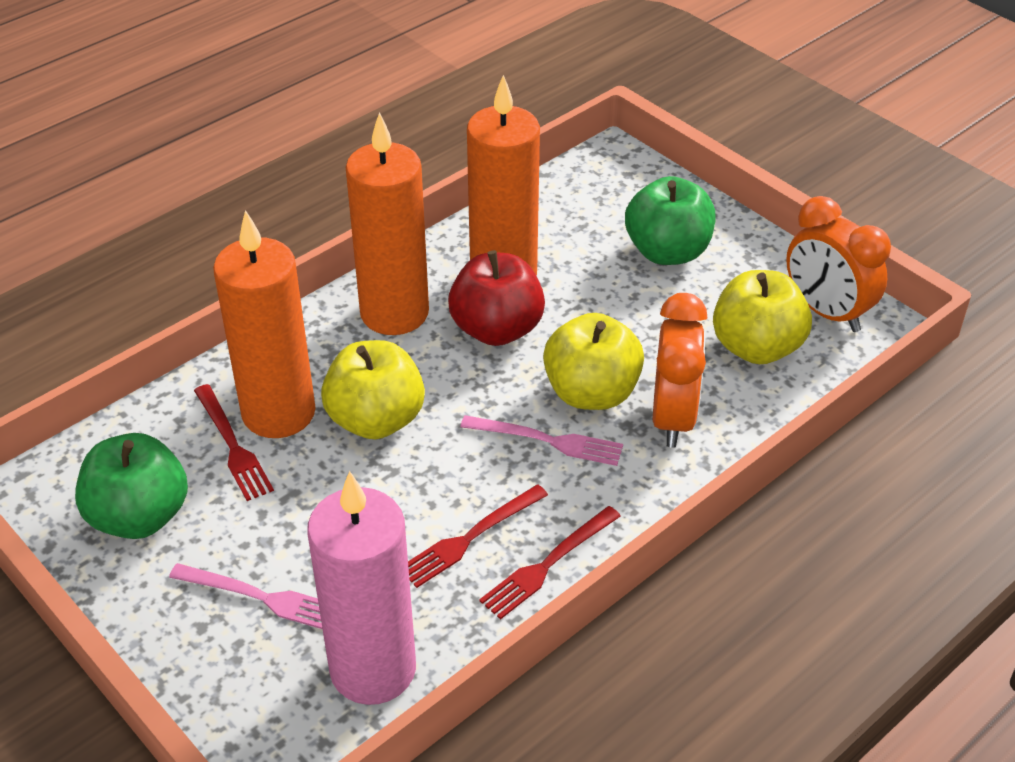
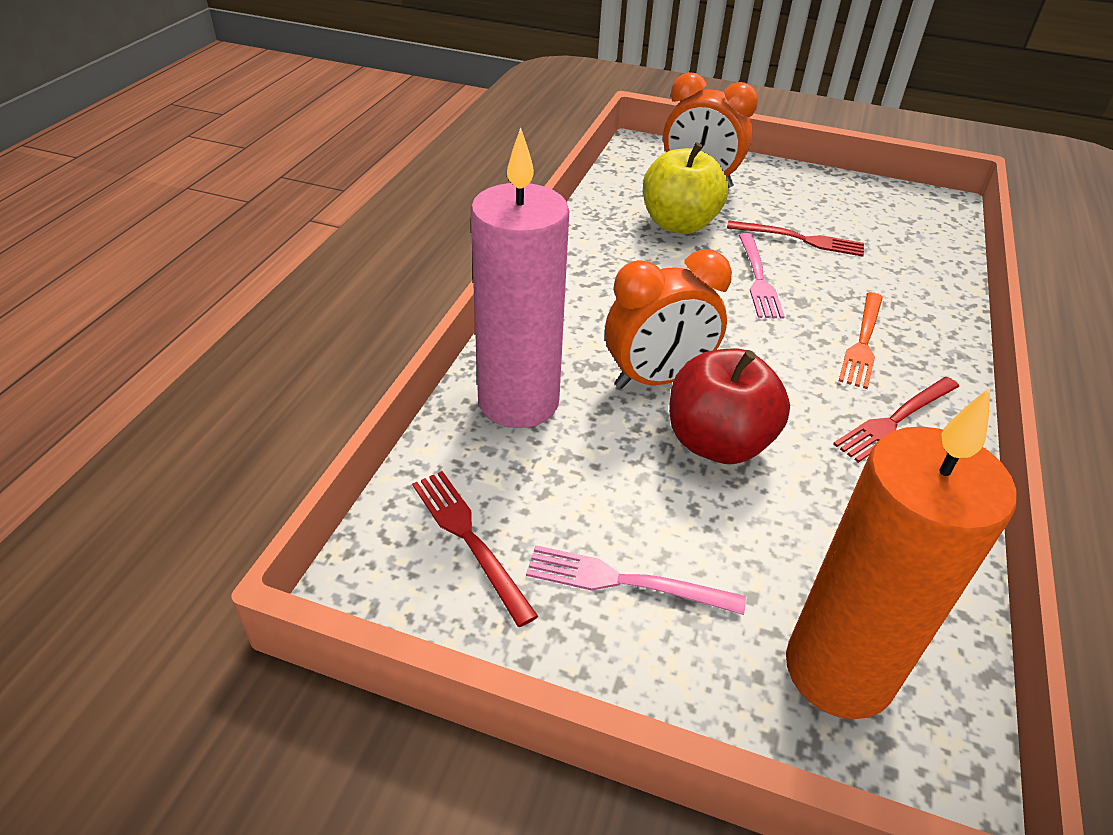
green apple: [75,433,188,539] [625,176,716,265] = 2 -> none = 0
orange candle: [213,210,316,438] [346,112,429,335] [467,75,540,276] = 3 -> [786,387,1016,719] = 1
orange fork: none = 0 -> [839,292,883,389] = 1
yellow apple: [321,340,425,439] [543,313,644,410] [713,270,812,364] = 3 -> [643,142,728,234] = 1

